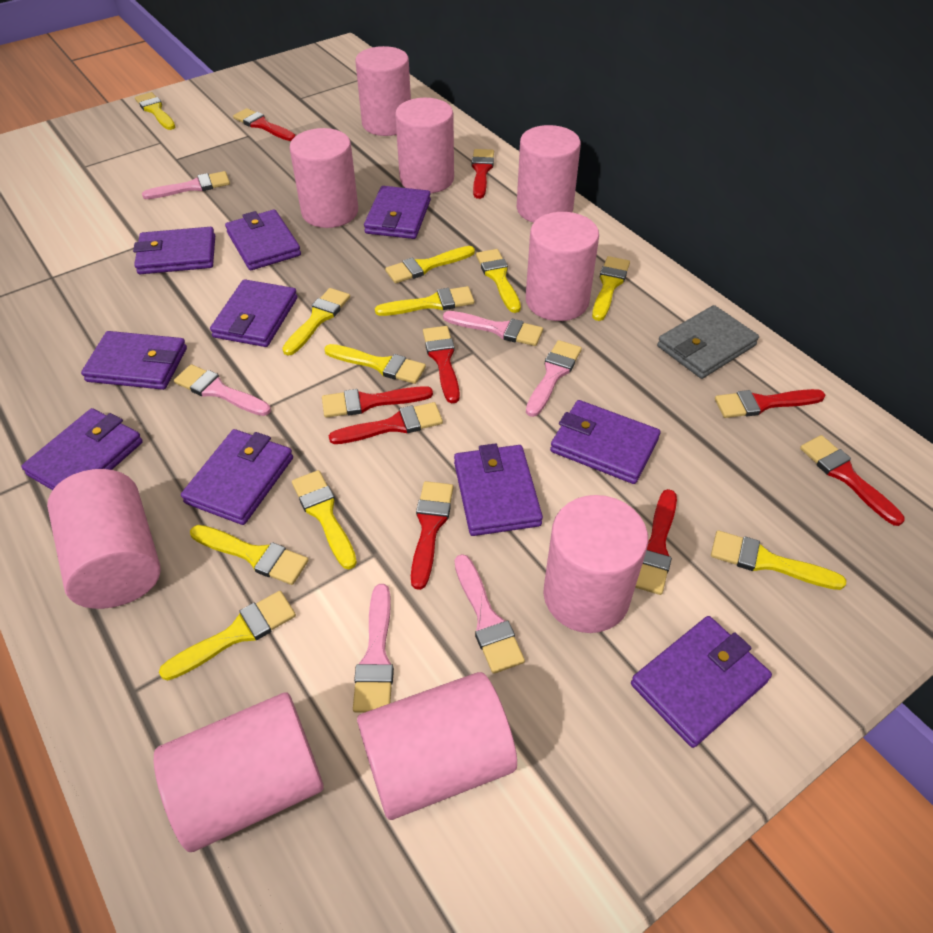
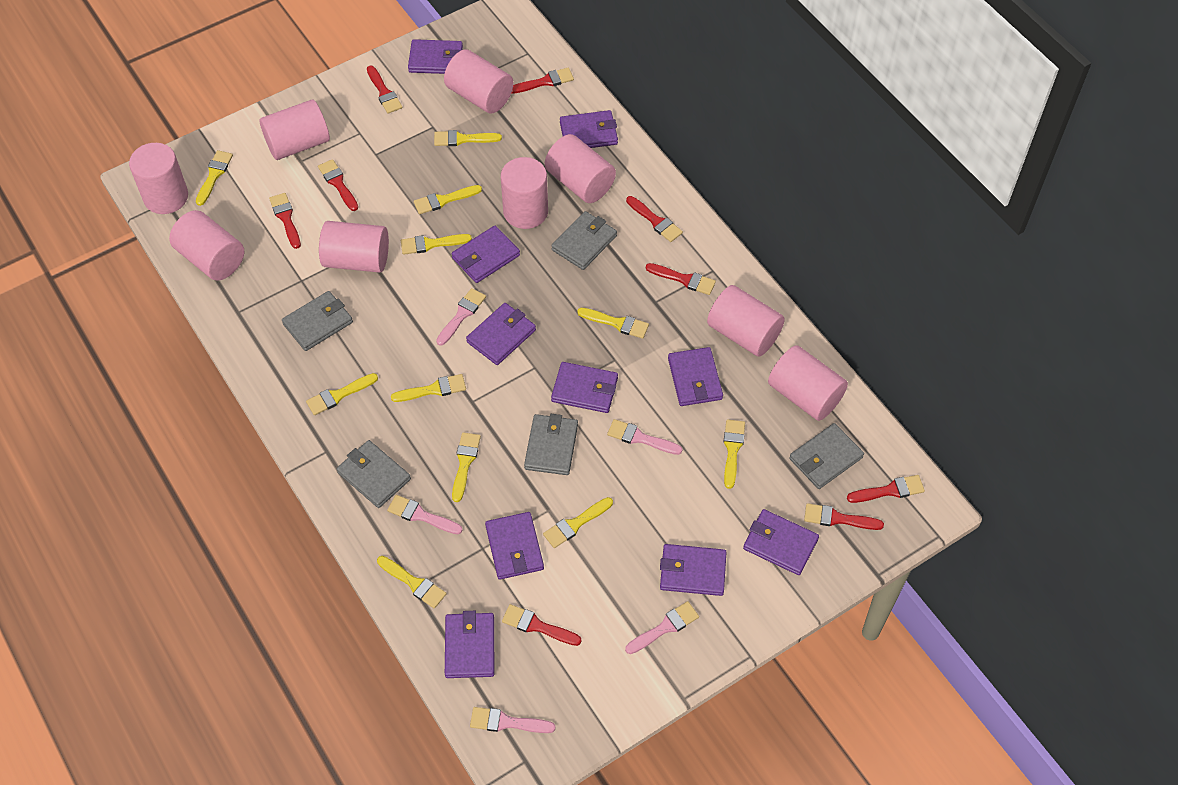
grey wallet: [657,305,759,379] = 1 -> [282,291,353,351] [337,440,411,508] [524,414,578,475] [551,211,617,270] [789,423,864,489] = 5
pink brush: [142,171,230,199] [174,364,271,416] [353,584,394,713] [443,311,543,346] [455,554,525,674] [526,340,582,417] = 6 -> [387,495,463,534] [436,288,486,346] [470,707,556,733] [607,419,683,455] [625,601,699,654] = 5

